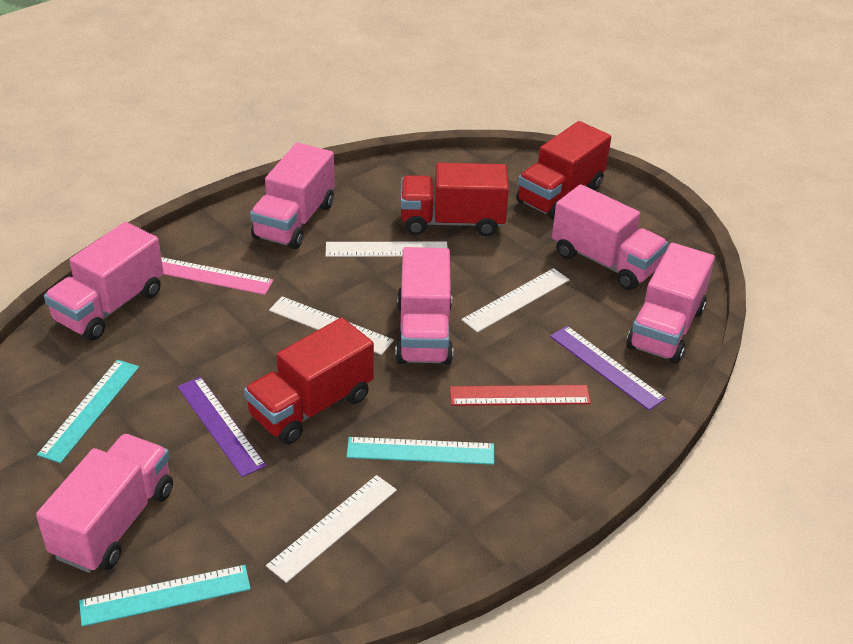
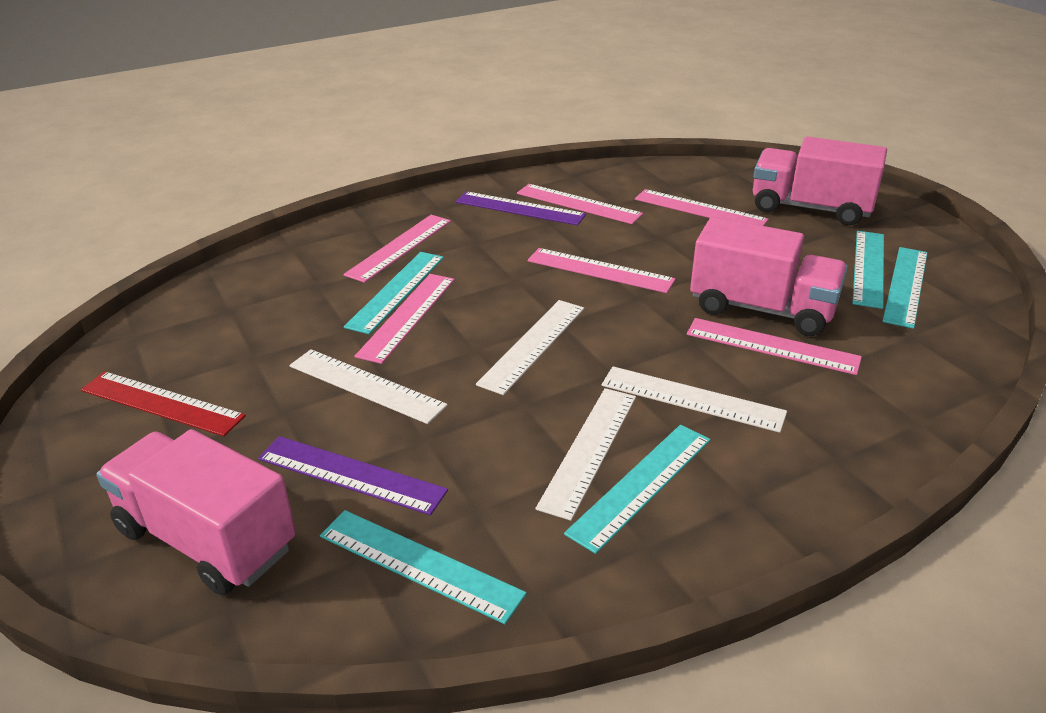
pink ruler: [161,257,273,295] = 1 -> [343,215,451,283] [355,274,455,364] [517,184,643,224] [528,248,676,293] [635,189,769,226] [687,318,862,375] = 6
pink truck: [36,434,173,573] [44,222,164,340] [250,143,335,249] [395,247,453,365] [552,184,668,290] [627,243,715,364] = 6 -> [96,429,296,595] [690,217,848,336] [753,137,887,225] = 3
red truck: [244,318,374,445] [401,163,509,236] [516,121,611,219] = 3 -> none = 0
turquoise ruler: [37,360,139,463] [79,565,251,627] [346,437,494,465] = 3 -> [320,510,527,624] [344,252,444,334] [564,425,710,554] [852,231,884,309] [882,247,928,329] = 5

